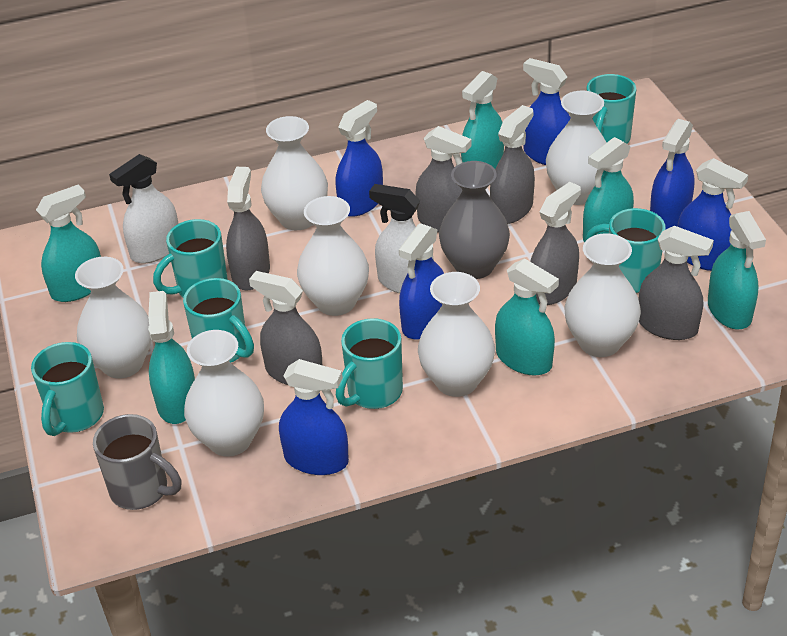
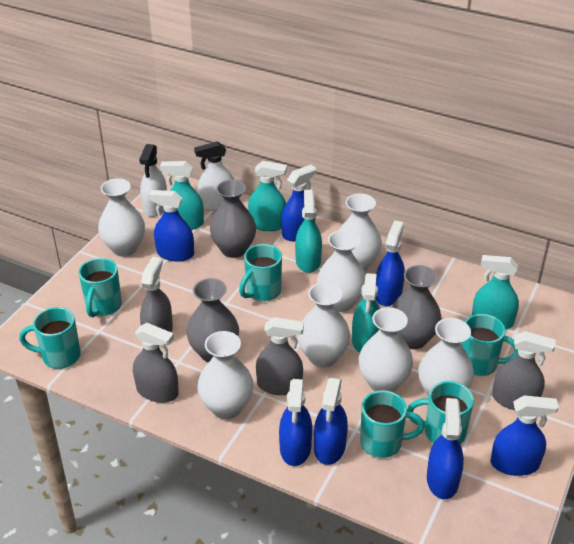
blue spray bottle: [279,359,349,475] [335,100,383,217] [399,223,444,339] [523,58,571,165] [650,119,694,229] [678,158,748,271] = 6 -> [148,190,194,261] [279,379,312,466] [281,165,316,241] [314,378,348,465] [375,221,405,306] [427,398,464,499] [491,395,559,476] = 7
grey mug: [93,414,181,510] = 1 -> none = 0
grey spray bottle: [226,167,270,290] [249,271,322,385] [416,126,472,233] [490,105,535,224] [530,182,581,305] [638,226,714,340] = 6 -> [133,323,179,403] [140,257,173,332] [256,317,304,395] [492,331,556,410] = 4
grey vase: [439,161,510,279] = 1 -> [186,278,239,362] [210,180,256,258] [392,265,442,349] = 3
turquoise spray bottle: [36,185,101,302] [148,291,195,424] [461,71,504,169] [495,258,559,376] [583,137,634,243] [708,211,766,330] = 6 -> [160,161,204,230] [248,161,287,231] [295,190,322,273] [352,273,380,353] [472,255,519,329] = 5

